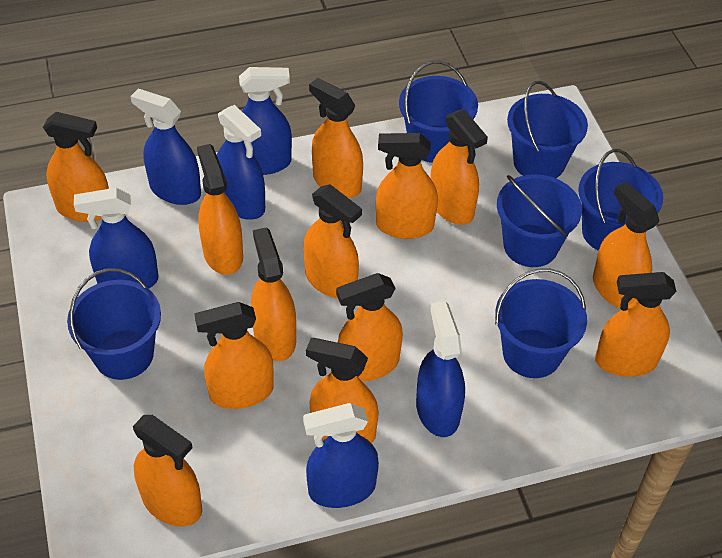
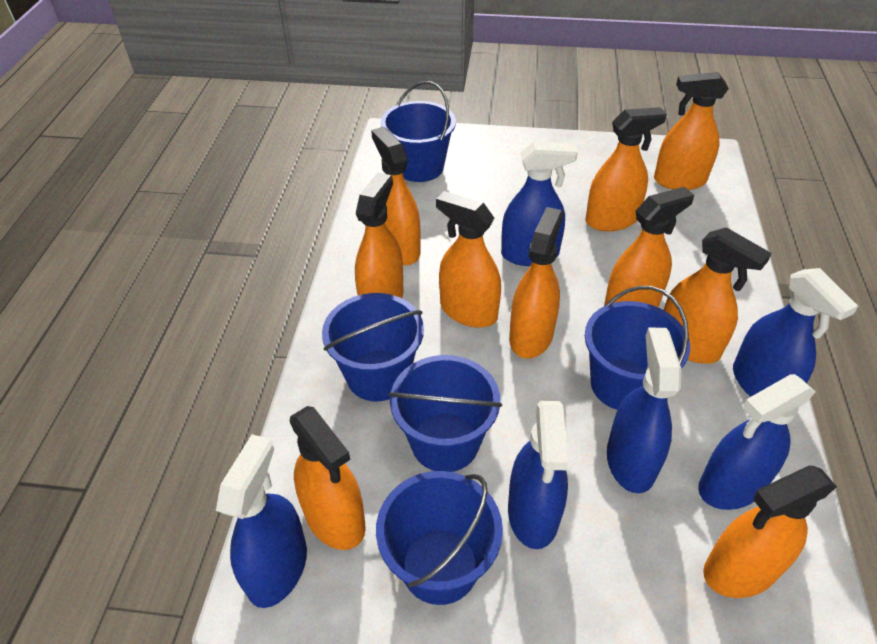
blue bucket: [67,268,161,380] [399,61,478,163] [495,268,587,378] [497,174,582,267] [507,81,588,178] [578,149,663,251] = 6 -> [322,293,424,401] [376,471,503,605] [381,81,456,182] [388,355,502,472] [585,286,690,410] = 5
orange spray bottle: [43,112,109,222] [133,415,202,526] [194,302,274,409] [197,144,243,275] [251,227,296,361] [303,184,362,298] [306,338,379,443] [309,78,363,198] [336,273,403,382] [376,133,438,239] [430,109,488,225] [593,182,659,308] [595,272,676,377] = 13 -> [290,406,366,550] [355,172,404,298] [371,127,421,265] [436,191,501,328] [509,207,563,359] [585,107,667,231] [604,187,694,307] [654,72,729,190] [664,227,772,364] [703,465,837,598] = 10

